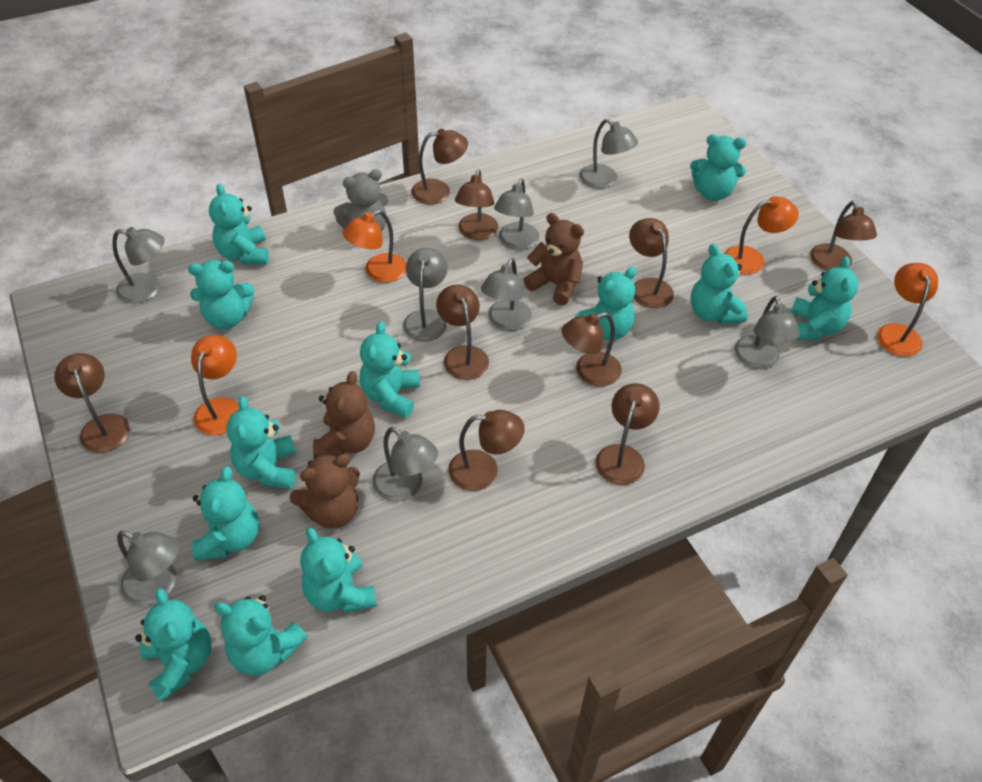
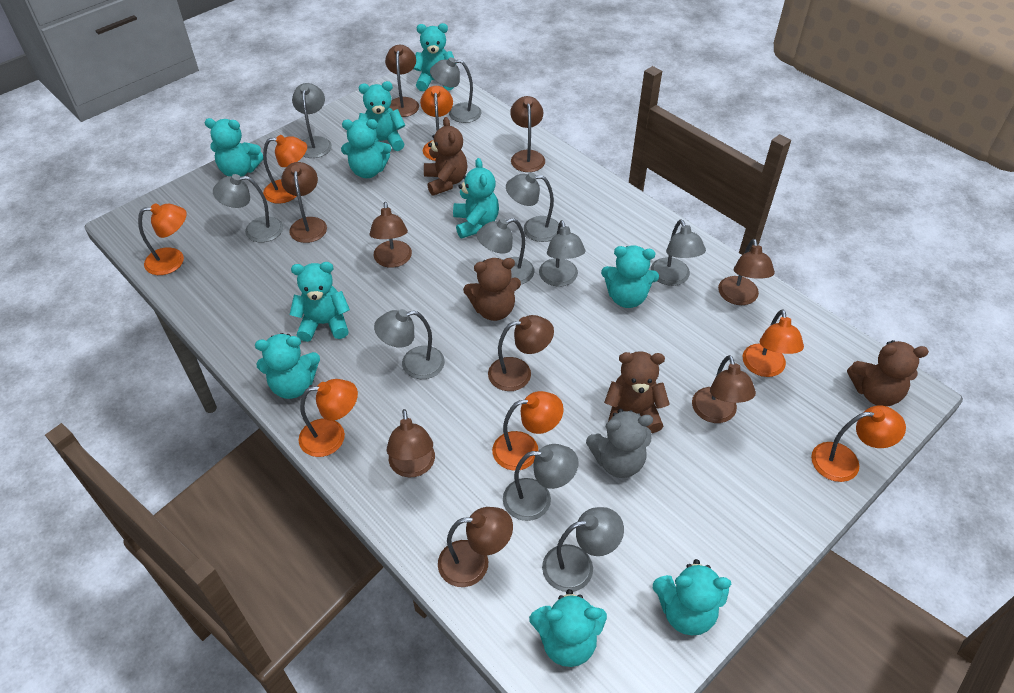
brown teddy bear: [290,454,360,529] [313,371,375,457] [524,213,584,305] = 3 -> [424,117,467,196] [463,258,521,321] [604,351,670,433] [847,340,929,406] = 4
grey lamp: [112,227,165,304] [117,531,179,606] [372,427,438,502] [403,248,448,342] [481,258,532,331] [494,179,539,250] [579,119,638,189] [734,296,800,369] = 8 -> [213,174,283,242] [292,83,332,158] [374,309,445,379] [430,57,481,123] [476,218,534,284] [503,444,579,521] [506,172,559,242] [539,220,586,287] [542,507,624,592] [651,219,706,286] = 10
orange lamp: [191,335,240,435] [343,210,406,283] [724,196,799,274] [877,263,938,357] = 4 -> [138,203,187,275] [263,135,307,204] [298,379,358,457] [420,86,453,161] [492,391,564,471] [743,309,804,377] [811,405,906,482] = 7
turquoise teddy bear: [135,588,212,702] [188,260,254,329] [192,467,259,560] [209,184,269,264] [214,595,307,675] [226,396,296,489] [300,528,377,613] [359,321,420,418] [575,267,637,340] [690,134,746,201] [691,243,747,324] [791,256,859,340] = 12 -> [204,118,263,177] [255,333,320,399] [290,262,350,342] [341,119,391,178] [359,81,405,151] [413,23,454,91] [453,158,499,239] [529,589,607,667] [601,245,659,308] [653,559,731,635] = 10

